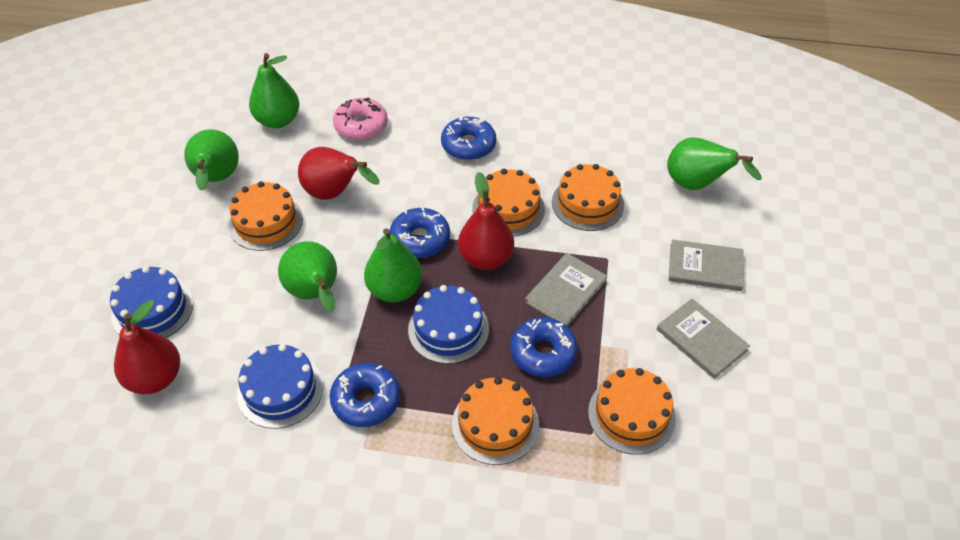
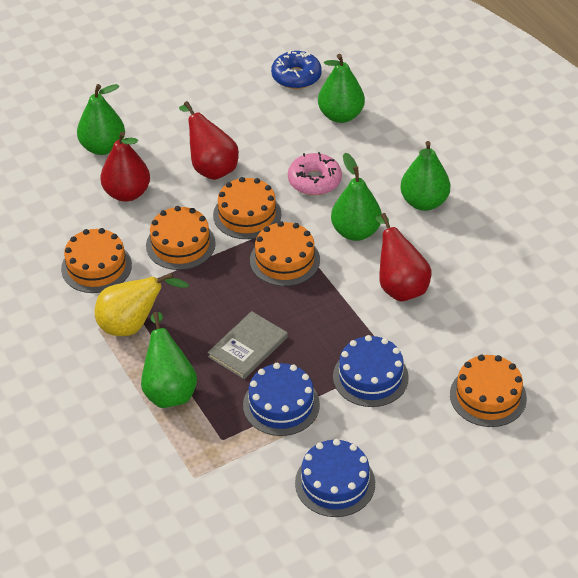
blue donut: [330,363,400,427] [389,207,450,258] [441,116,496,160] [510,317,578,377] = 4 -> [271,50,322,89] = 1
grey book: [525,253,607,326] [657,299,750,379] [669,240,744,291] = 3 -> [208,311,288,379] = 1
yellow pear: none = 0 -> [95,273,189,336] = 1

